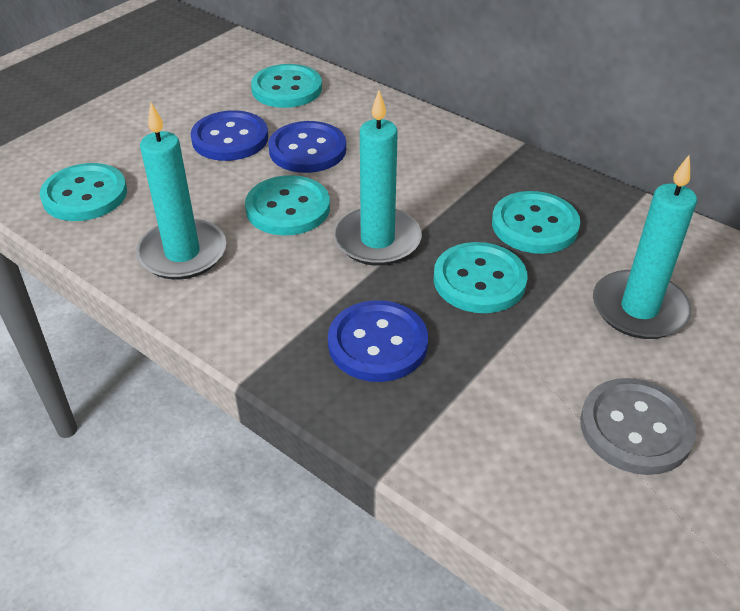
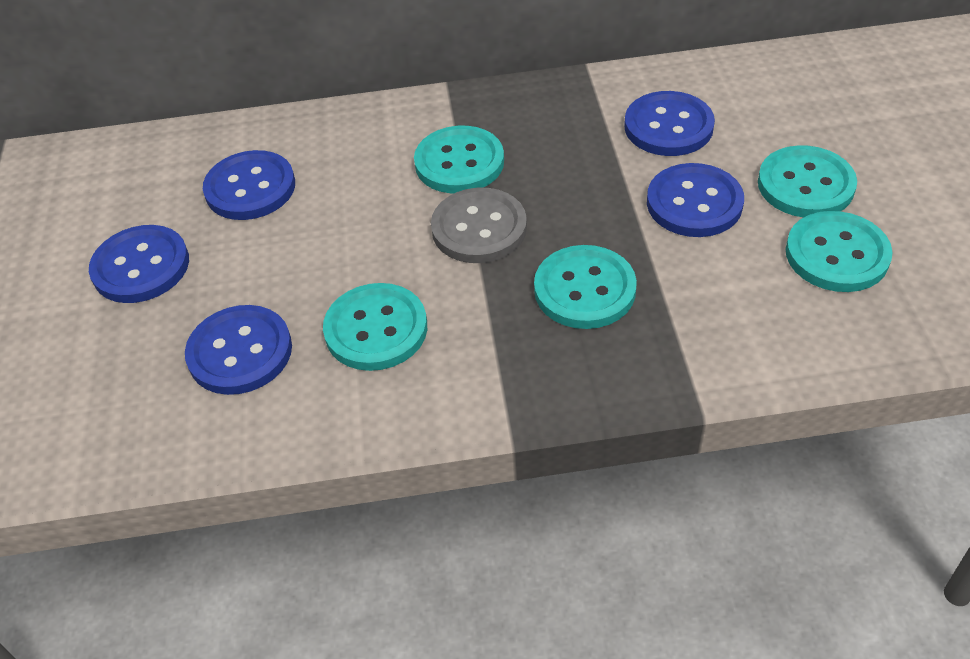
blue button: [191,110,268,161] [268,121,346,173] [328,300,428,382] = 3 -> [89,225,189,303] [185,305,292,395] [203,150,295,220] [624,91,715,156] [647,163,744,237] = 5
turquoise candle: [136,103,226,280] [334,90,422,266] [593,155,697,339] = 3 -> none = 0

